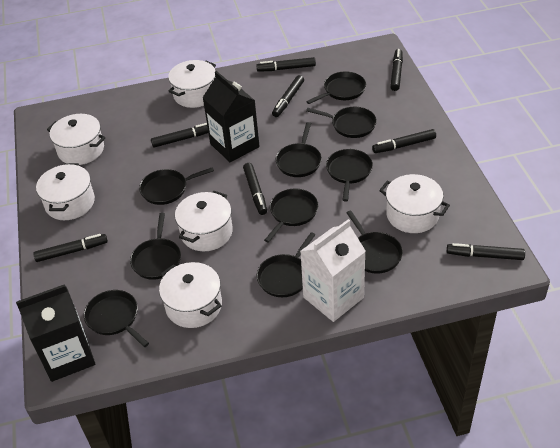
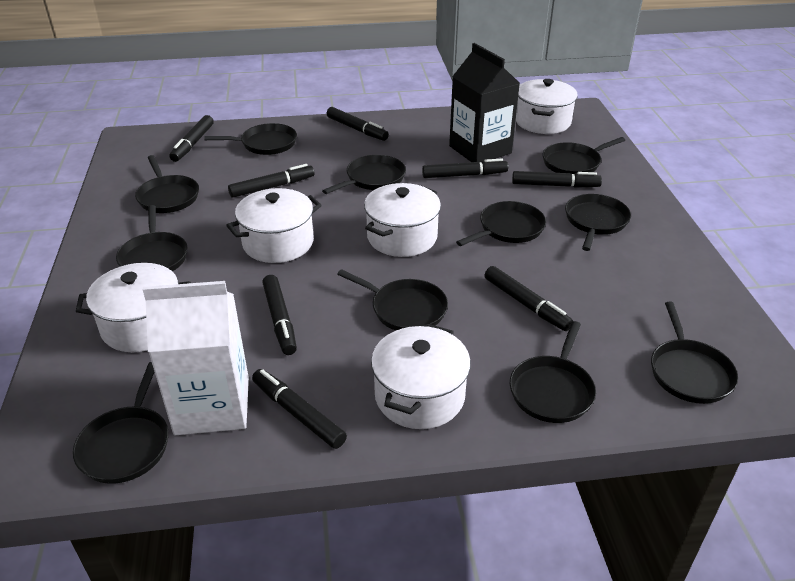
black carton: [16,284,95,382] [203,71,260,162] = 2 -> [449,43,520,162] = 1
black pan: [84,290,149,347] [130,213,181,280] [139,167,214,205] [257,232,315,297] [264,189,318,243] [276,122,322,177] [306,72,366,104] [306,107,377,138] [326,149,373,202] [346,210,403,274] = 10 -> [73,362,169,484] [116,205,188,271] [135,155,199,213] [204,123,297,155] [322,155,406,194] [337,269,448,330] [456,201,546,246] [510,321,596,423] [543,137,625,174] [565,194,631,251] [651,302,738,404] = 11
white pot: [36,163,95,220] [47,114,106,165] [159,262,222,328] [168,60,216,108] [175,191,233,251] [379,174,450,233] = 6 -> [76,263,191,352] [226,188,322,263] [364,183,441,257] [371,324,471,429] [516,79,578,134] = 5

